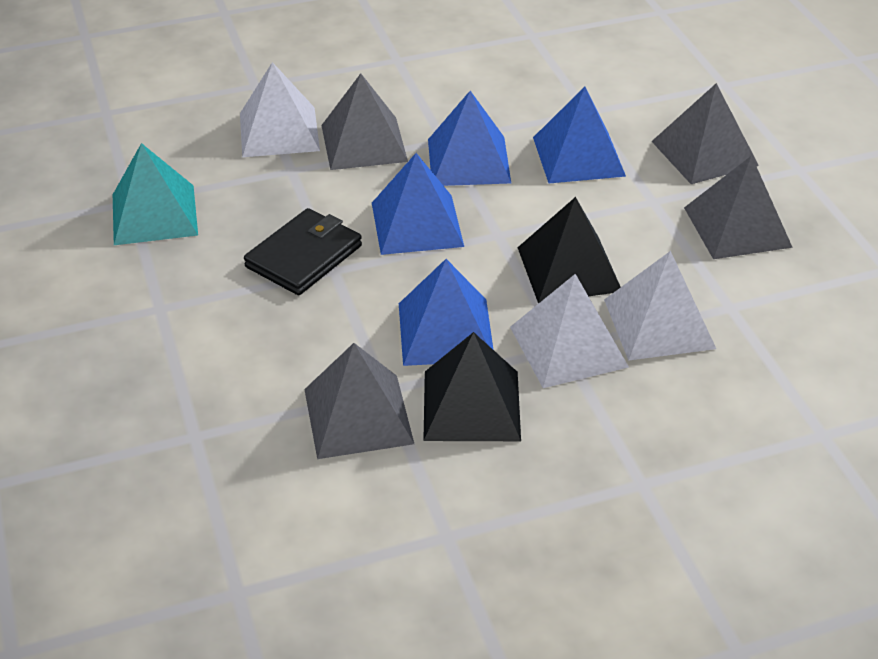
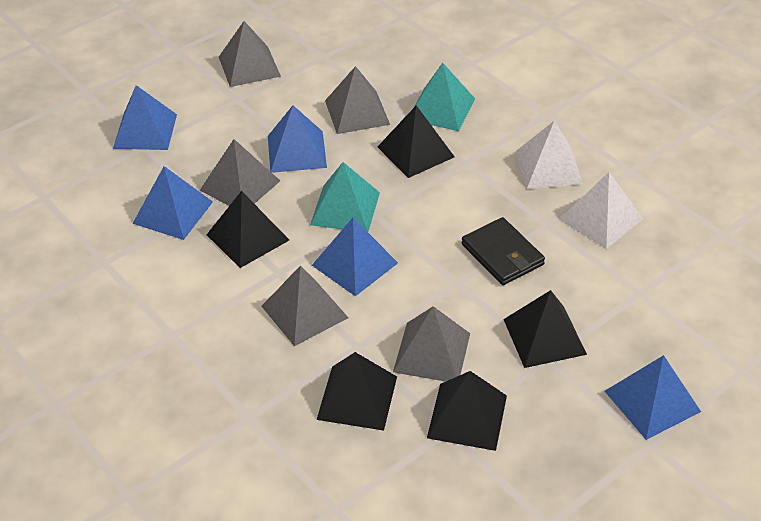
black pyramid: [423,332,521,441] [517,197,621,303] = 2 -> [207,191,289,268] [317,352,397,431] [378,105,455,178] [427,371,507,451] [503,290,587,368] = 5
blue pyramid: [372,153,464,255] [399,259,493,366] [428,91,511,186] [533,87,626,183] = 4 -> [113,85,177,150] [132,166,213,240] [268,105,327,173] [312,218,398,296] [605,355,701,440] = 5
grey pyramid: [304,343,414,459] [321,73,408,170] [651,83,759,184] [684,155,793,259] = 4 -> [200,139,280,206] [219,21,281,87] [261,265,349,346] [325,66,390,134] [393,306,470,382] = 5
turquoise pyramid: [113,143,198,245] = 1 -> [310,162,380,232] [414,63,475,131] = 2
white pyramid: [240,62,320,157] [510,274,629,388] [604,251,716,361] = 3 -> [516,121,583,189] [560,172,643,249] = 2

